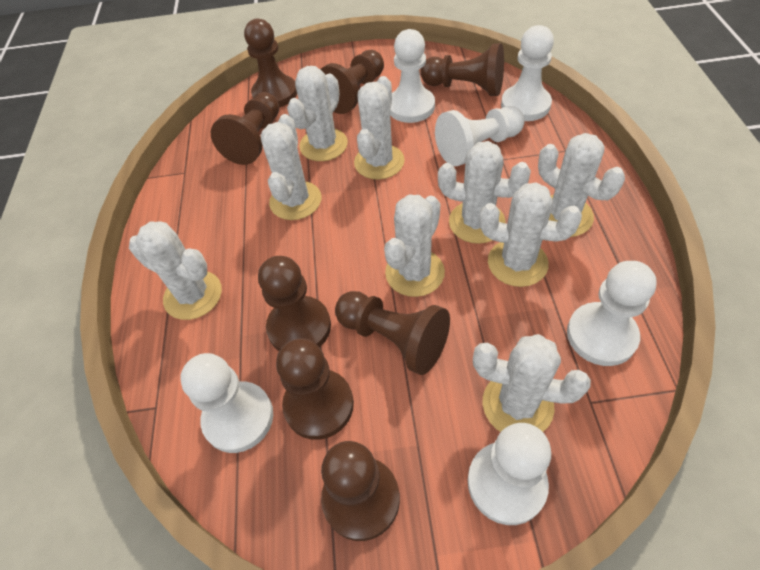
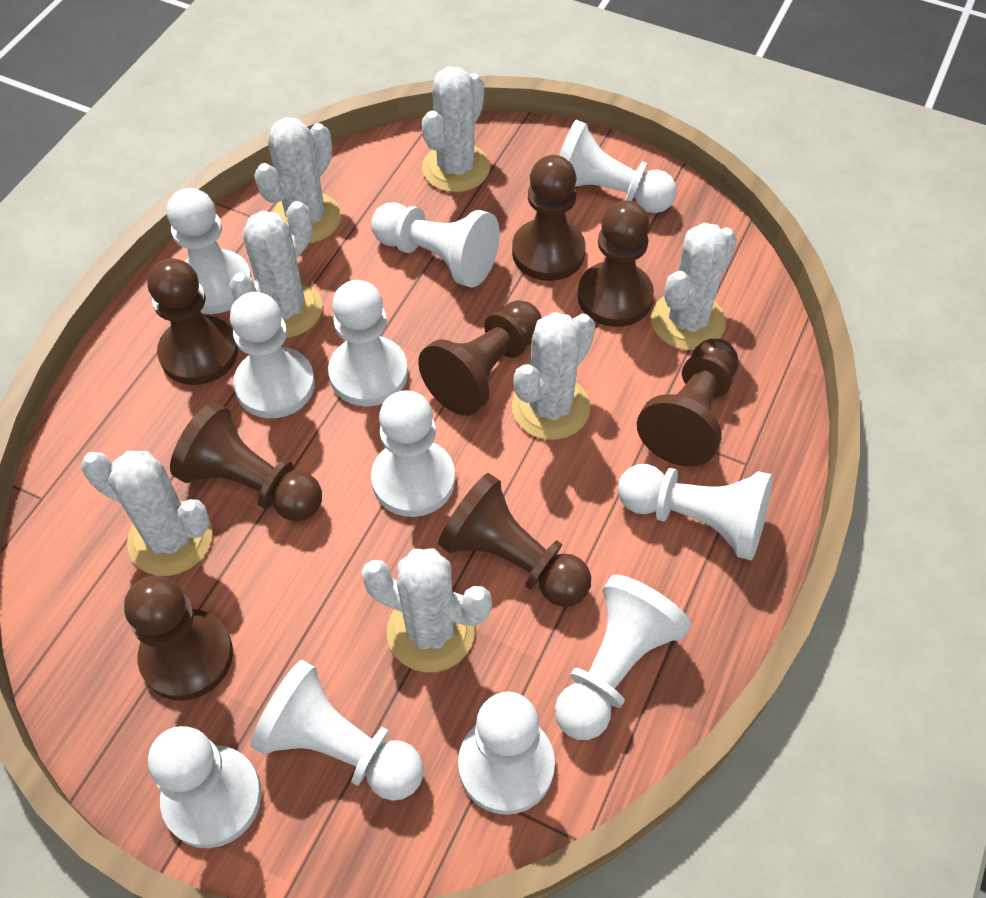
white cactus: [129,221,222,320] [261,114,321,220] [287,66,348,161] [354,76,405,180] [384,195,445,297] [438,141,531,244] [473,334,591,432] [479,182,582,287] [538,133,625,237] = 9 -> [81,451,212,576] [229,201,322,338] [254,117,341,244] [361,548,492,672] [422,66,490,192] [512,312,595,440] [651,223,737,350] = 7
white pawn: [180,353,273,453] [390,29,435,123] [435,106,525,166] [468,423,551,525] [501,25,554,121] [567,261,657,366] = 6 -> [148,726,262,848] [167,188,252,314] [230,292,315,418] [250,660,424,801] [328,280,408,406] [371,202,500,288] [371,390,455,517] [458,692,555,815] [555,574,691,740] [559,120,677,213] [618,464,773,561] = 11

